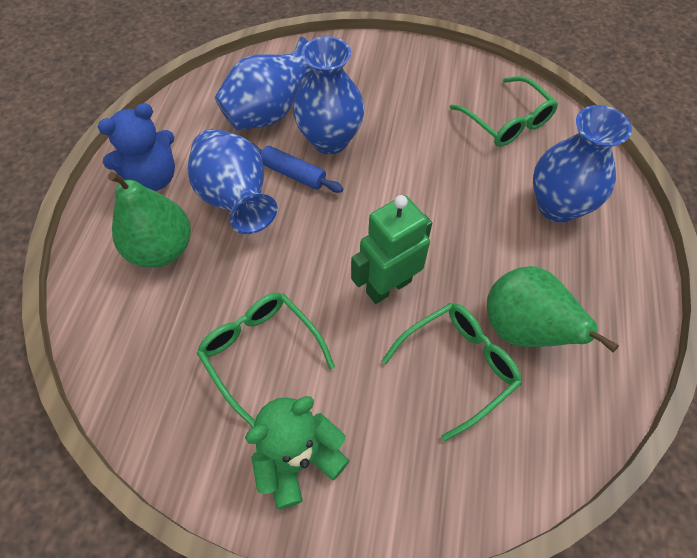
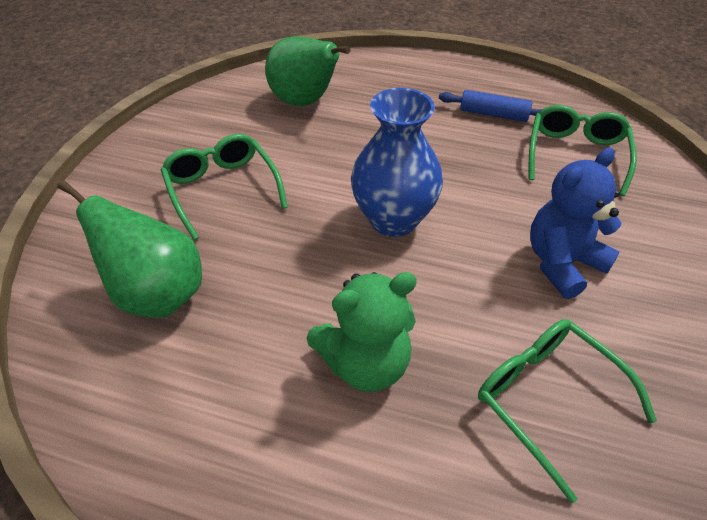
blue vase: [188,129,277,234] [215,37,311,131] [293,36,365,154] [533,105,632,223] = 4 -> [351,88,443,237] = 1
green robot: [351,195,432,304] = 1 -> none = 0

